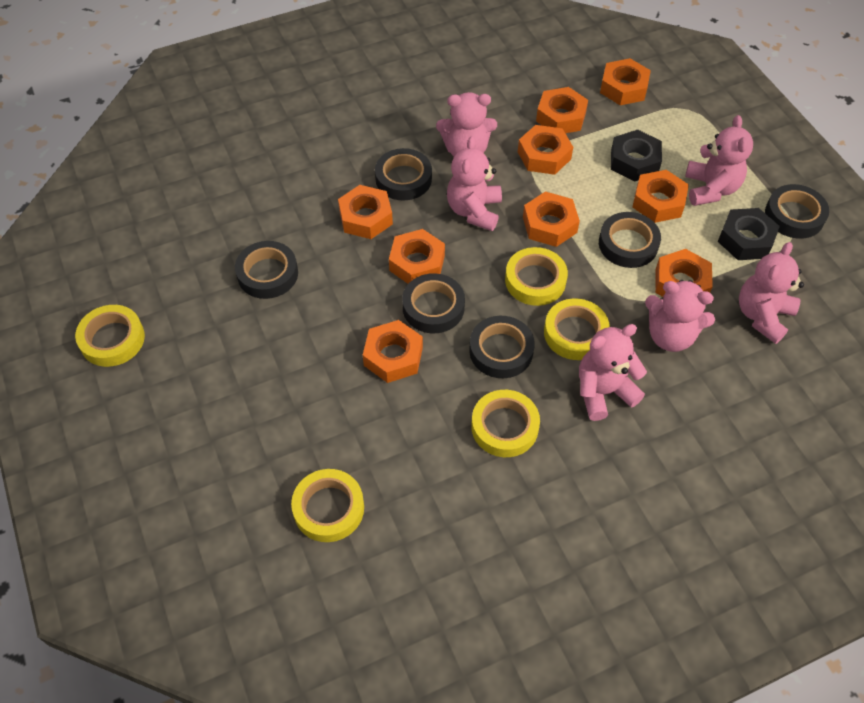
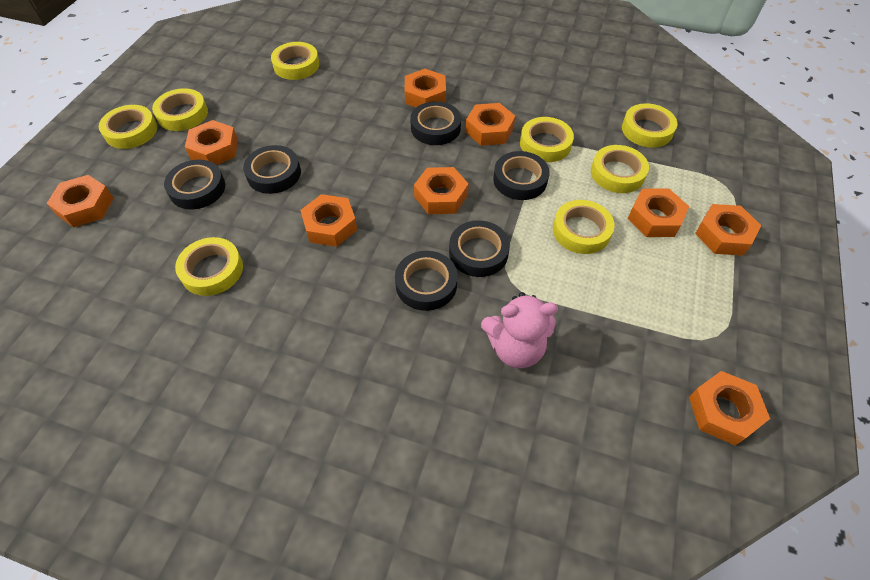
black nut: [611,130,662,182] [718,208,780,260] = 2 -> none = 0
pink teddy bear: [436,92,497,157] [447,136,502,231] [579,324,647,421] [645,280,715,352] [685,115,753,206] [739,242,804,344] = 6 -> [481,292,558,368] = 1
yellow tape: [75,305,145,367] [291,469,364,542] [471,390,540,457] [505,247,568,306] [544,298,610,360] = 5 -> [99,105,157,149] [152,88,208,131] [175,237,243,296] [271,42,319,80] [520,117,574,162] [553,200,615,254] [591,145,649,193] [622,103,677,148] = 8

